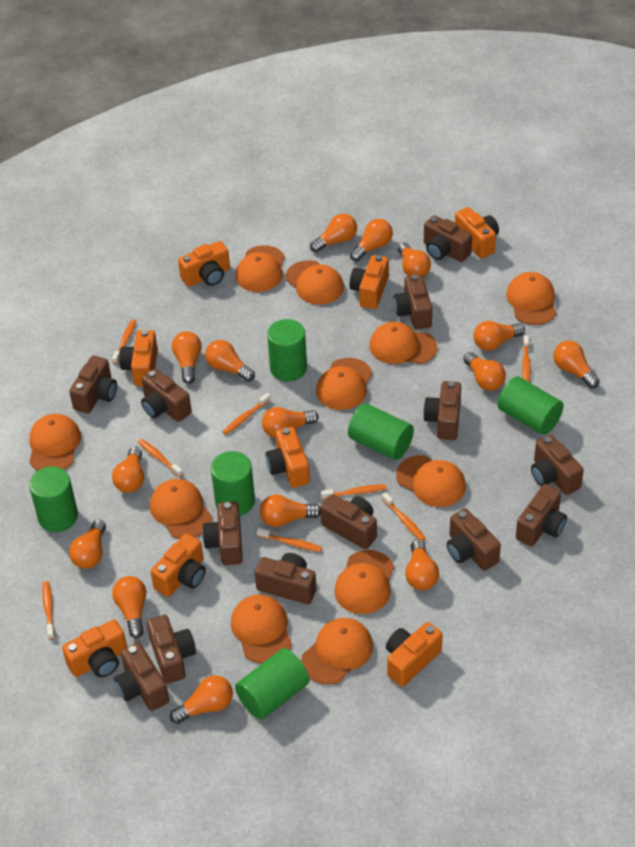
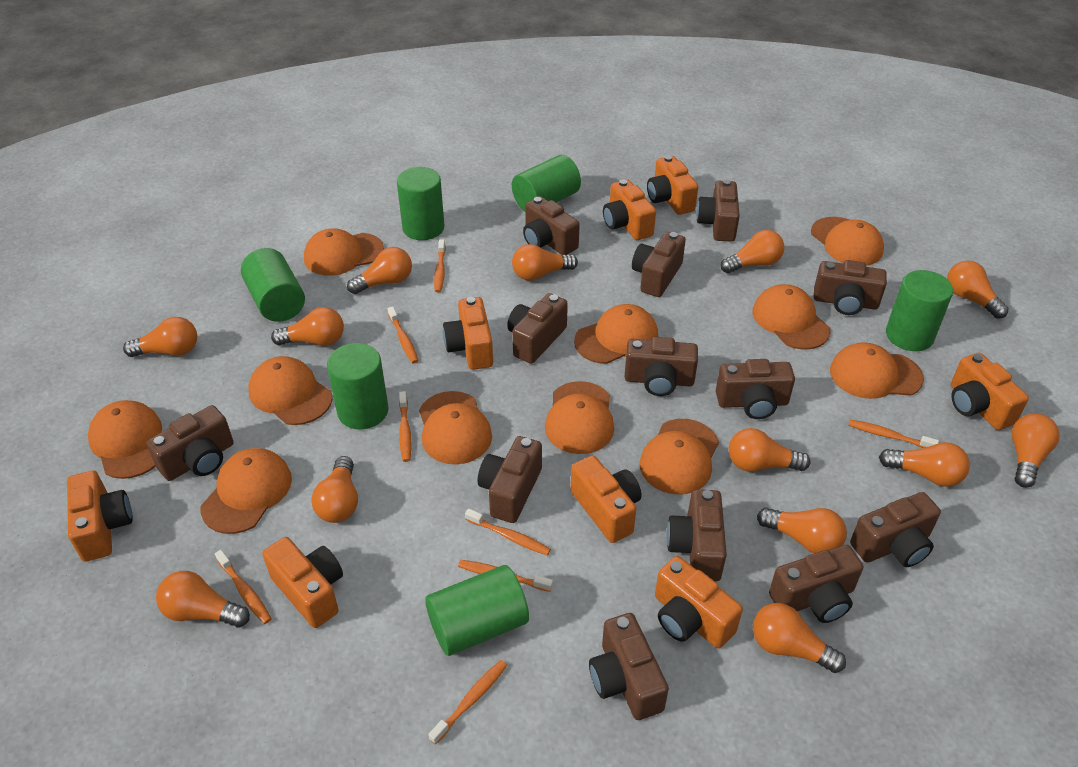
orange light bulb: [69,520,106,569] [112,447,144,493] [112,576,146,638] [170,675,233,724] [172,331,202,384] [205,340,255,382] [260,494,321,527] [262,407,318,438] [310,214,357,253] [350,219,393,261] [398,242,431,277] [405,539,439,590] [463,352,506,391] [473,321,525,351] [553,341,600,388] = 15 -> [123,317,197,357] [156,571,250,628] [271,307,344,346] [311,456,358,523] [347,247,412,294] [512,244,578,281] [721,230,785,274] [729,428,810,472] [753,603,846,673] [757,507,847,554] [879,442,970,487] [947,261,1009,319] [1012,413,1060,488] = 13

